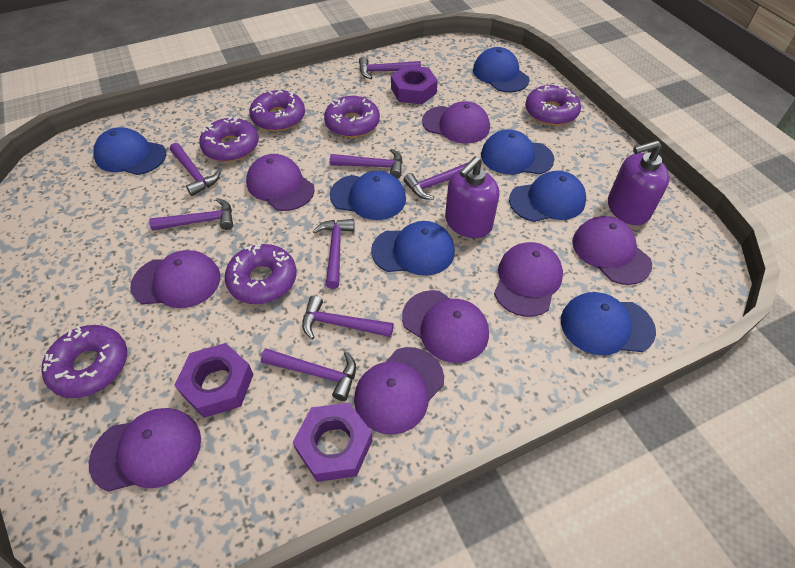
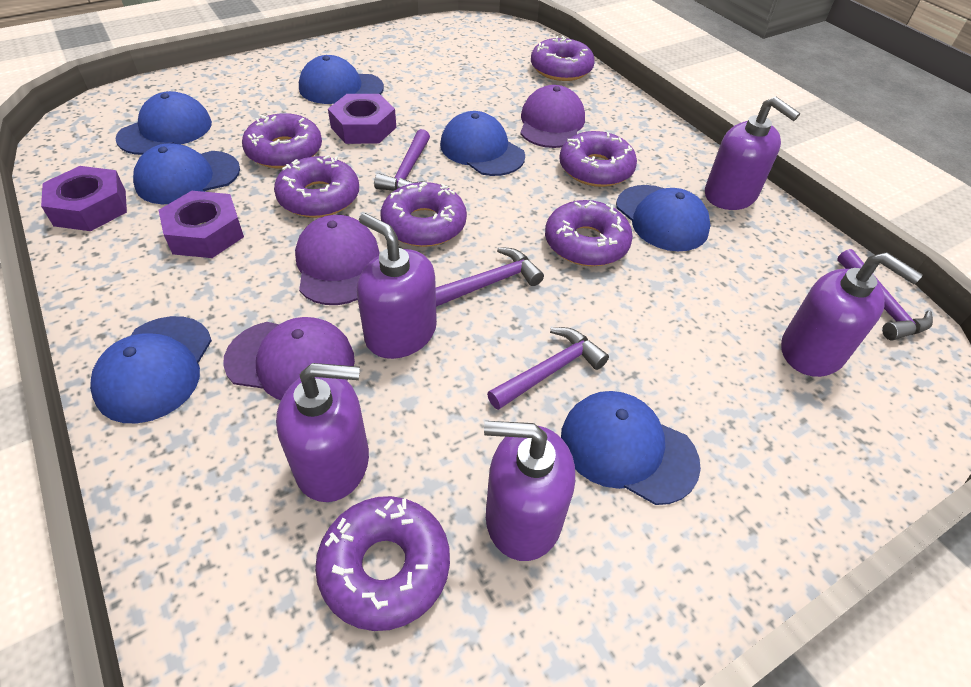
purple cap: [89,408,201,492] [130,250,220,308] [246,154,315,211] [354,347,444,435] [402,290,489,363] [422,101,490,144] [494,242,563,317] [572,216,652,285] = 8 -> [223,317,355,400] [295,215,380,305] [520,85,585,148] = 3
purple donut: [41,325,127,398] [199,116,259,162] [225,244,297,304] [249,90,305,131] [324,96,380,137] [525,84,581,125] = 6 -> [242,113,322,168] [274,155,359,218] [315,496,450,631] [381,182,467,247] [531,36,595,81] [545,200,633,266] [559,131,637,187] = 7
purple hammer: [149,198,233,231] [170,143,221,196] [261,349,356,401] [302,295,394,340] [313,219,355,289] [330,149,403,179] [359,57,421,79] [403,162,469,200] = 8 -> [374,129,430,191] [436,247,544,307] [487,327,609,410] [837,249,933,340] = 4
purple soap dispenser: [445,156,499,238] [608,140,669,225] = 2 -> [276,363,369,502] [357,213,437,359] [484,421,575,561] [705,97,800,210] [781,252,923,377] = 5

